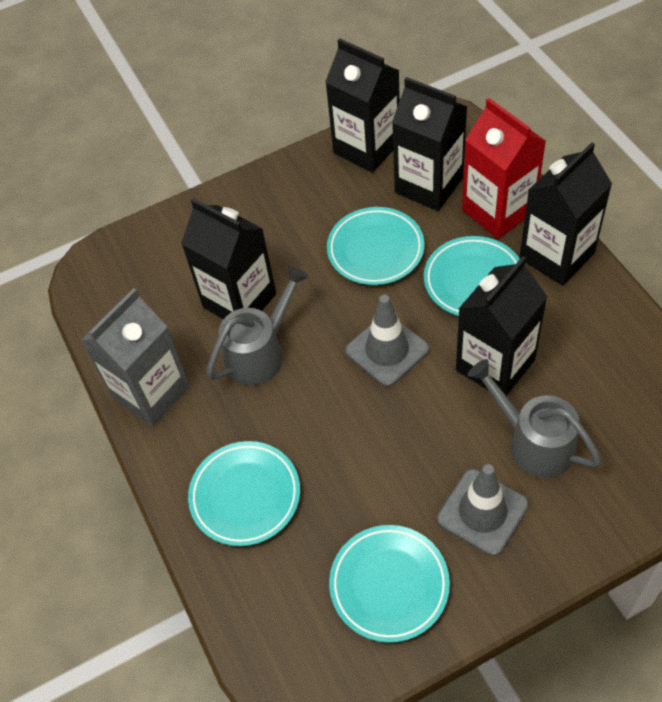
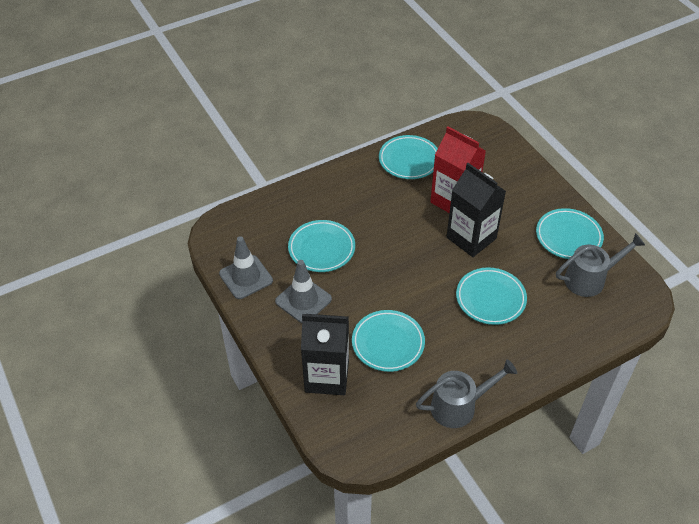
black carton: [181,198,276,319] [325,38,400,173] [392,77,468,211] [456,256,547,396] [519,142,612,286] = 5 -> [301,314,349,395] [447,163,506,257] = 2
grey carton: [80,288,190,426] = 1 -> none = 0
turquoise plate: [188,441,300,546] [327,207,425,285] [329,525,450,643] [424,236,520,316] = 4 -> [288,220,355,272] [352,310,425,372] [379,135,438,179] [456,267,527,325] [536,208,604,259] = 5

